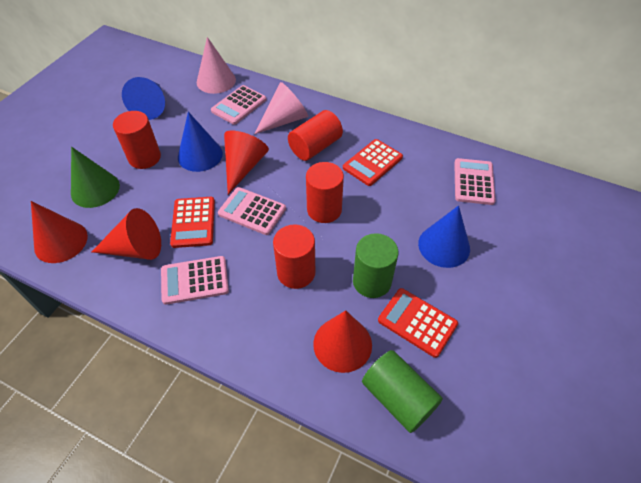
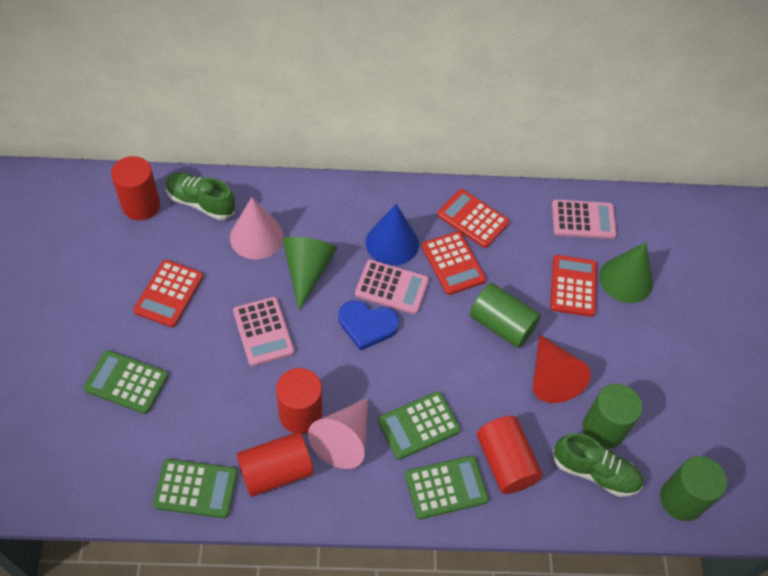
blue cone: [122,77,165,120] [178,112,223,172] [418,205,470,268] = 3 -> [366,204,419,266] = 1
blue heart: none = 0 -> [338,301,399,351] = 1
green calculator: none = 0 -> [83,350,168,414] [153,459,238,518] [378,391,461,460] [405,456,489,519] = 4
green cone: [71,147,120,208] = 1 -> [282,237,337,311] [599,242,653,303] = 2
green cylinder: [353,233,398,298] [362,350,443,433] = 2 -> [470,283,541,348] [583,384,642,449] [660,456,727,521] = 3
green shoe: none = 0 -> [165,173,236,220] [553,433,643,497] = 2
pink calculator: [161,256,229,305] [211,85,266,125] [218,187,286,235] [454,158,496,205] = 4 -> [233,297,294,366] [355,260,429,314] [552,199,617,239] = 3
red calculator: [170,197,215,248] [343,139,403,186] [378,288,458,358] = 3 -> [133,260,203,327] [422,231,486,295] [437,189,509,248] [550,255,597,317] = 4
red cone: [31,201,88,263] [92,208,161,260] [224,131,269,194] [313,310,372,373] = 4 -> [533,335,591,403] = 1

